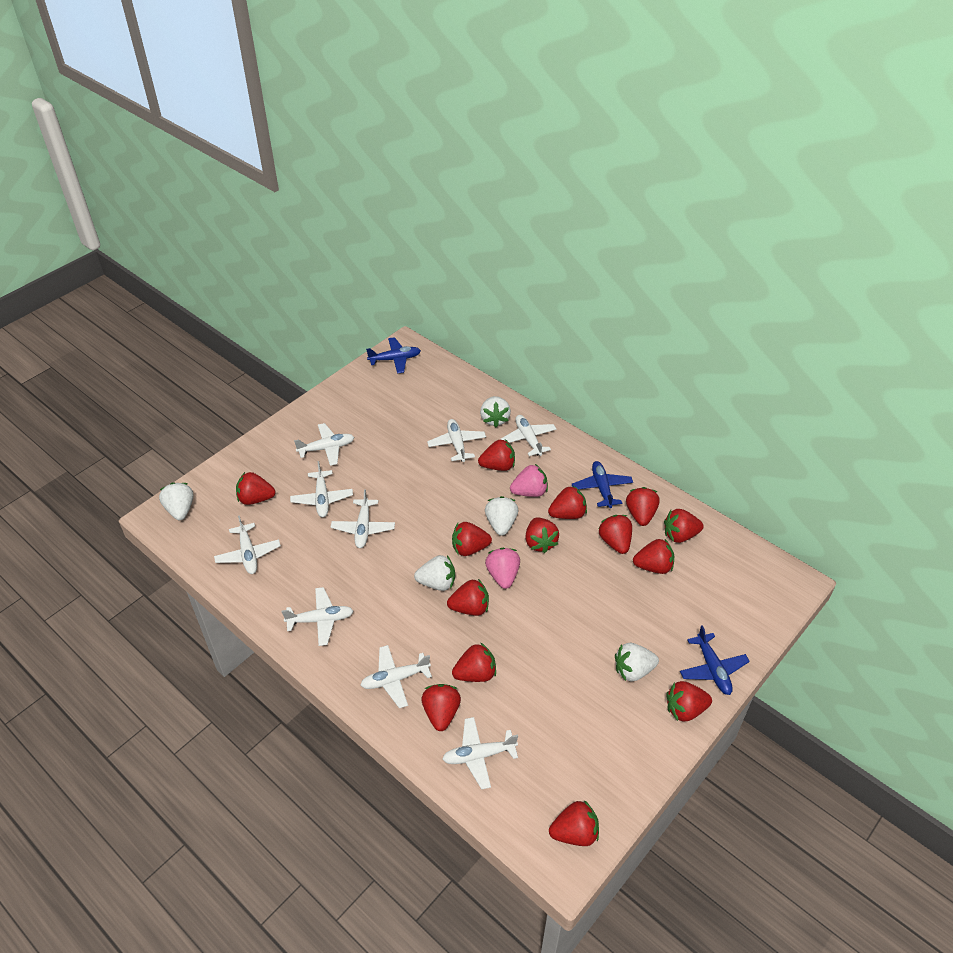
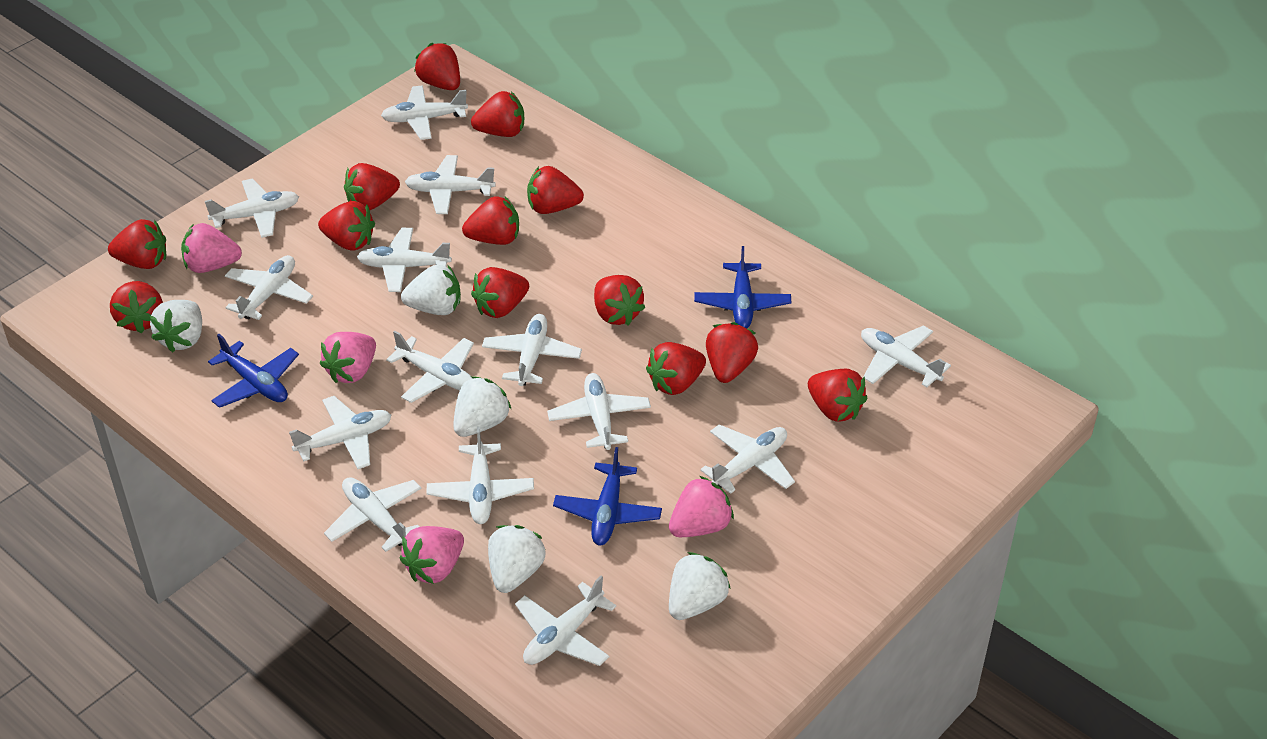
pink strawberry: [485,548,520,589] [510,464,548,497] = 2 -> [181,223,242,273] [320,332,376,383] [400,526,464,584] [669,476,734,537] = 4
red strawberry: [236,472,275,505] [421,684,461,731] [447,579,489,616] [452,522,492,556] [452,642,496,682] [478,439,515,471] [525,517,559,553] [548,486,587,519] [549,800,599,846] [598,515,632,554] [626,487,659,526] [633,539,674,574] [664,509,704,543] [666,681,712,722] = 14 -> [108,219,166,269] [110,281,163,333] [318,201,375,251] [344,163,400,210] [414,43,460,90] [462,196,519,245] [471,91,524,137] [471,267,529,318] [527,166,584,214] [594,275,645,326] [646,342,706,395] [706,322,758,383] [808,369,867,422] = 13
white plane: [214,515,281,574] [282,587,353,646] [290,461,353,517] [294,423,354,466] [331,489,395,548] [360,645,432,708] [427,419,486,462] [442,717,518,790] [500,415,557,456] = 9 -> [205,178,299,238] [225,255,313,320] [289,396,391,469] [324,477,422,552] [357,228,452,292] [381,85,468,140] [386,331,474,403] [405,155,496,214] [427,427,534,524] [482,314,582,386] [515,576,616,666] [547,373,651,450] [700,424,795,494] [861,325,951,387] = 14

